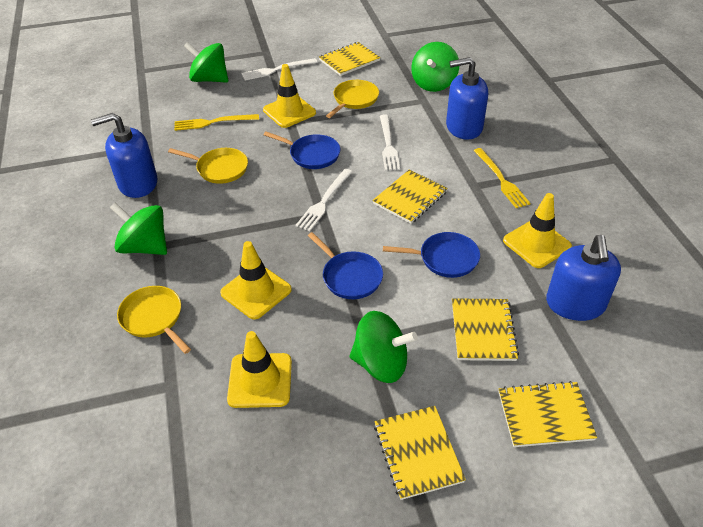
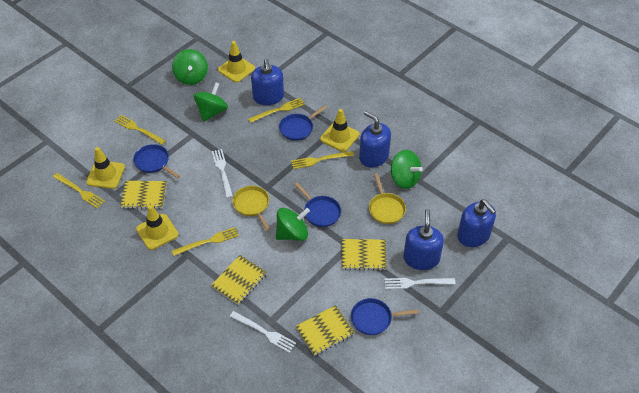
blue pan: [264,132,340,169] [308,232,383,299] [383,232,480,278] = 3 -> [133,144,180,178] [279,105,327,141] [294,183,341,227] [351,298,418,335] = 4
blue soap dispenser: [91,113,157,198] [446,57,488,139] [546,235,621,321] = 3 -> [251,59,284,105] [359,111,391,167] [403,209,444,270] [457,199,496,247] = 4
yellow fork: [174,114,259,131] [474,148,531,208] = 2 -> [53,173,105,209] [114,115,165,145] [172,227,239,256] [248,98,305,123] [291,151,354,169] = 5
yellow notebook: [319,42,380,76] [372,169,448,224] [374,406,466,500] [452,298,519,361] [499,381,597,447] = 5 -> [120,181,167,209] [211,255,267,305] [295,305,355,356] [342,239,387,270] = 4
yellow pan: [117,286,191,354] [168,148,248,184] [326,80,379,118] = 3 -> [232,186,270,231] [369,174,406,224] = 2

